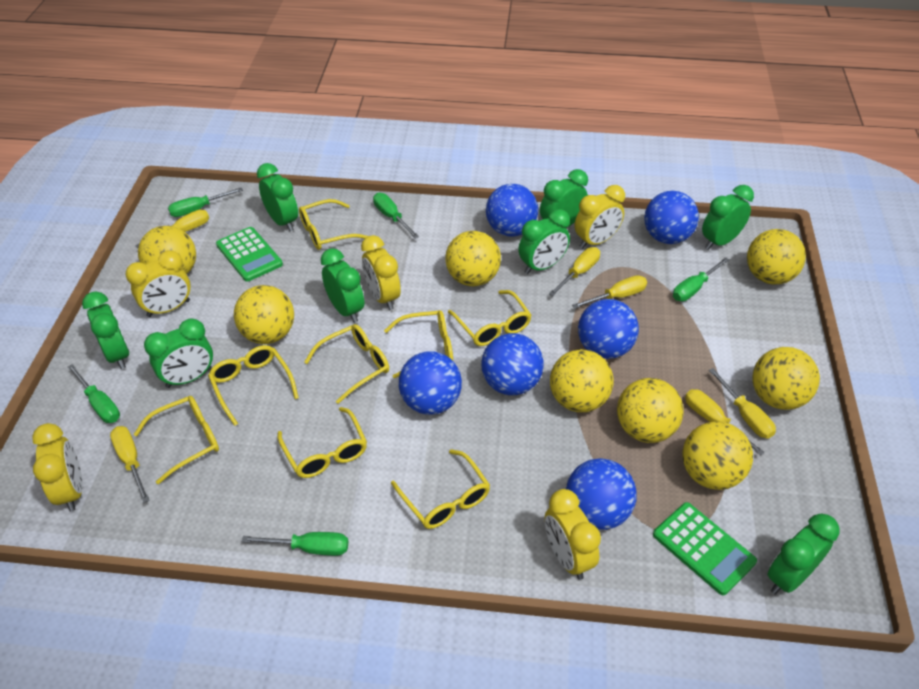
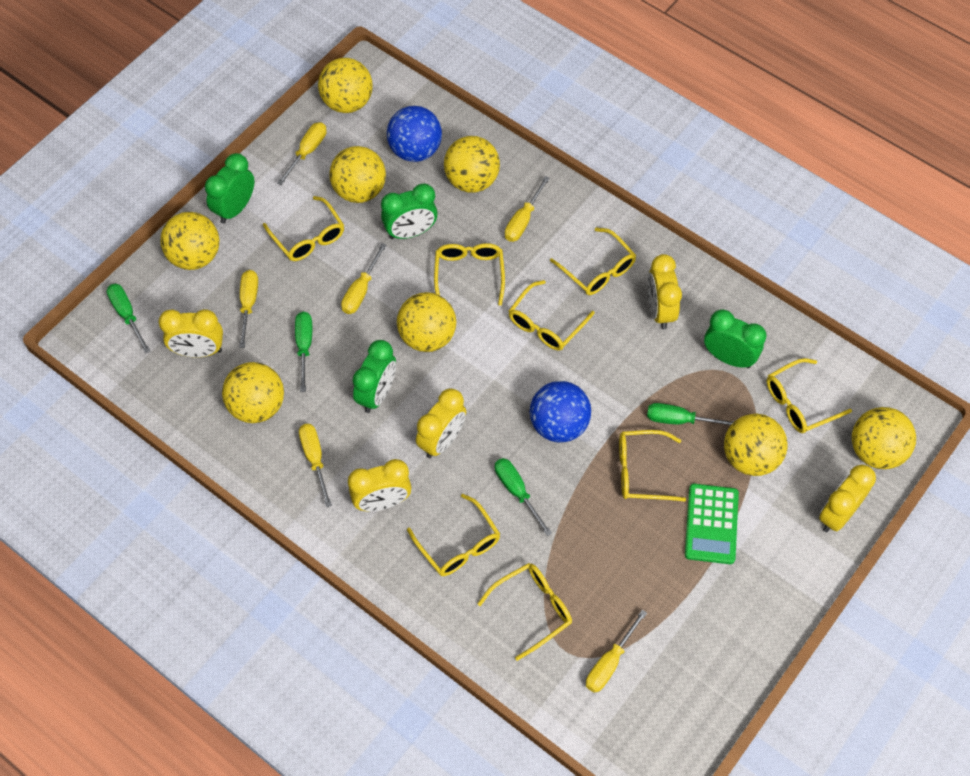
blue ball: [399,351,462,415] [481,333,544,395] [486,184,538,237] [566,458,637,530] [578,299,639,359] [644,191,699,244] = 6 -> [387,106,442,162] [530,381,591,442] = 2
green calculator: [216,227,283,282] [653,502,757,595] = 2 -> [685,484,739,564] = 1
green clock: [82,291,129,369] [144,319,213,388] [257,163,298,231] [321,248,365,323] [518,209,570,274] [540,169,588,228] [702,185,754,250] [767,514,840,595] = 8 -> [205,153,255,224] [352,340,396,413] [381,183,438,239] [704,309,766,368] = 4
green screwdriver: [68,364,120,423] [168,187,243,217] [241,532,348,556] [373,193,419,238] [673,257,729,301] = 5 -> [107,284,150,354] [295,312,312,392] [495,458,552,536] [647,403,735,425] = 4

